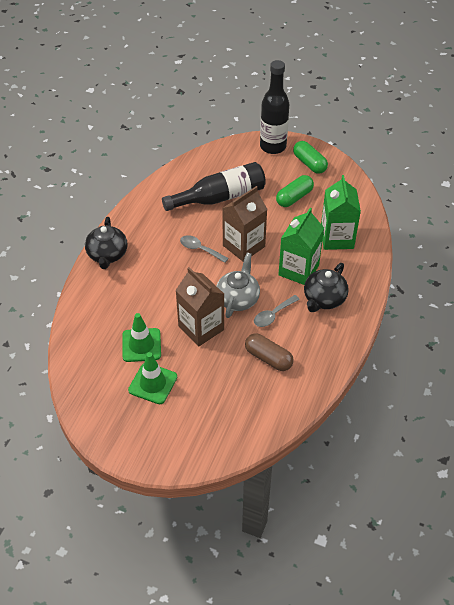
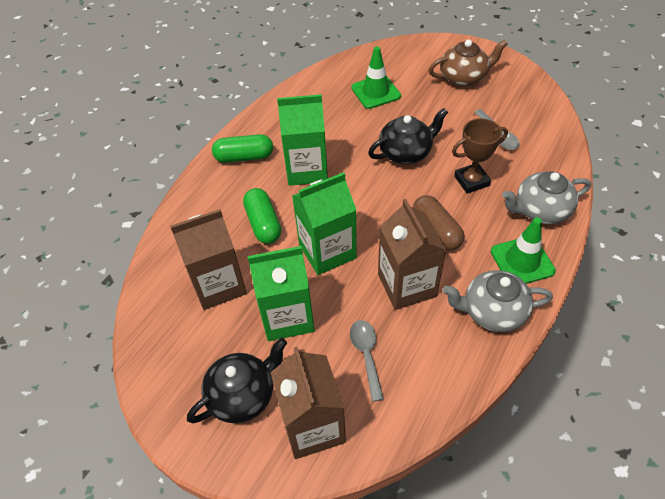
black bottle: [162,162,266,211] [260,60,289,154] = 2 -> none = 0
brown carton: [175,267,224,346] [222,186,268,262] = 2 -> [170,209,247,310] [270,347,346,459] [378,199,446,310] = 3
brown teapot: none = 0 -> [429,40,508,87] = 1
brown trophy: none = 0 -> [452,118,508,194] = 1
green carton: [278,208,324,285] [321,175,361,250] = 2 -> [248,246,314,341] [277,94,328,186] [292,172,357,275] = 3
grey teapot: [217,253,260,318] = 1 -> [443,270,553,332] [502,171,591,224] = 2

